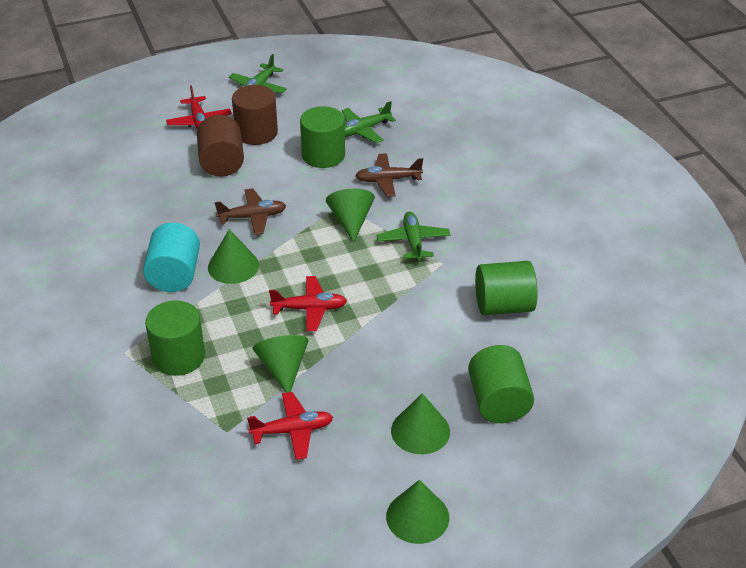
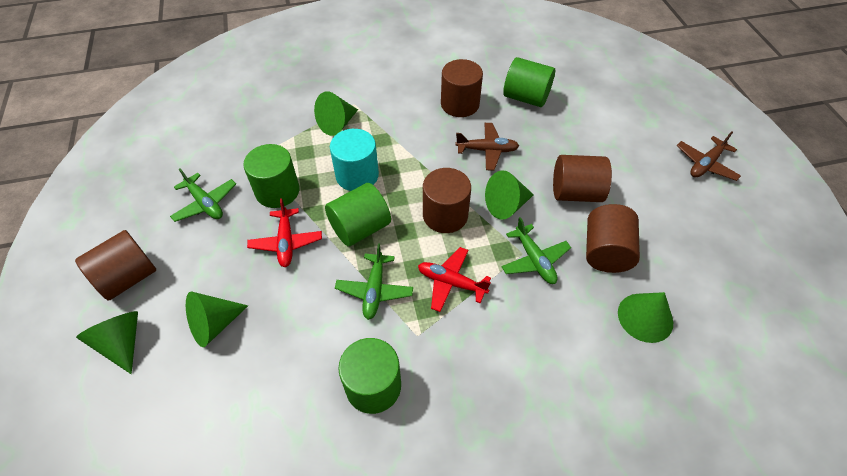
brown cylinder: [197,115,244,177] [232,85,278,145] = 2 -> [75,230,156,301] [423,168,471,233] [441,59,483,117] [553,155,612,202] [586,204,640,273] = 5
red plane: [166,85,232,129] [247,392,333,460] [269,276,347,331] = 3 -> [247,198,322,267] [418,247,491,312] = 2

